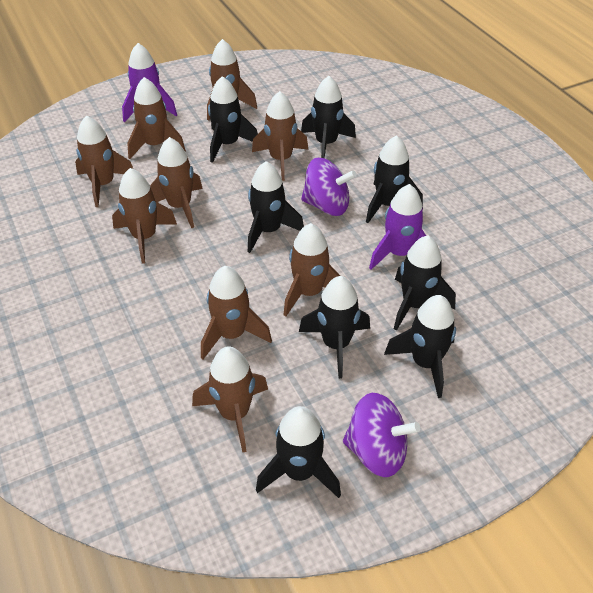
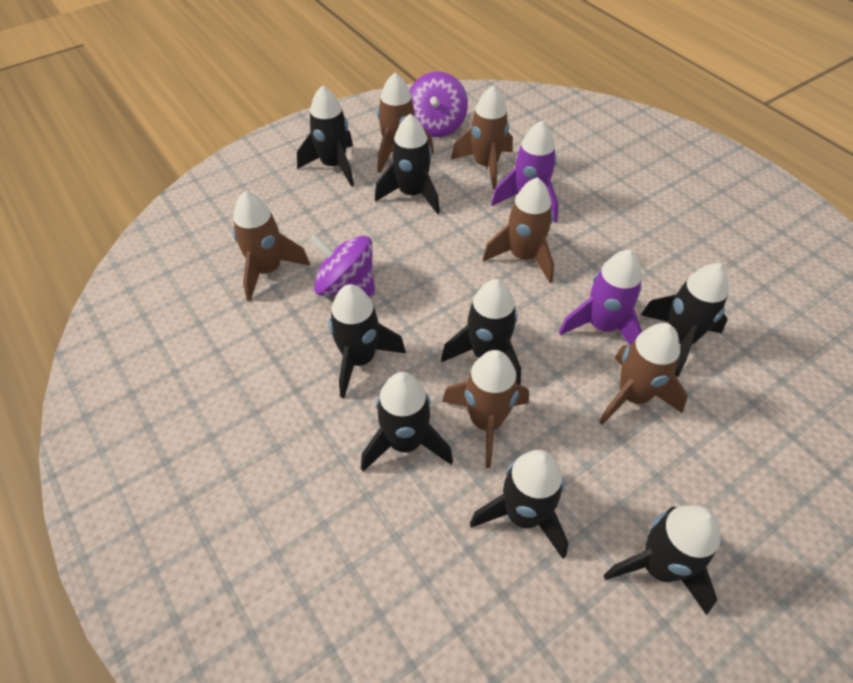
brown rocket: [75,116,133,207] [112,168,177,264] [127,77,186,159] [150,137,203,228] [192,346,268,452] [201,266,272,359] [207,39,257,121] [252,91,308,181] [284,223,340,316] = 9 -> [233,191,310,302] [377,73,434,173] [442,350,529,468] [451,85,513,190] [483,177,554,283] [599,323,688,425] = 6

